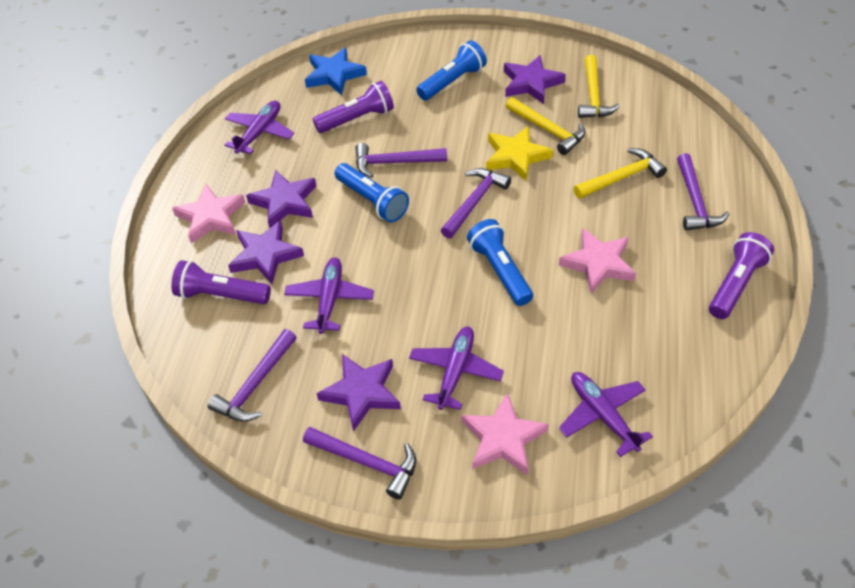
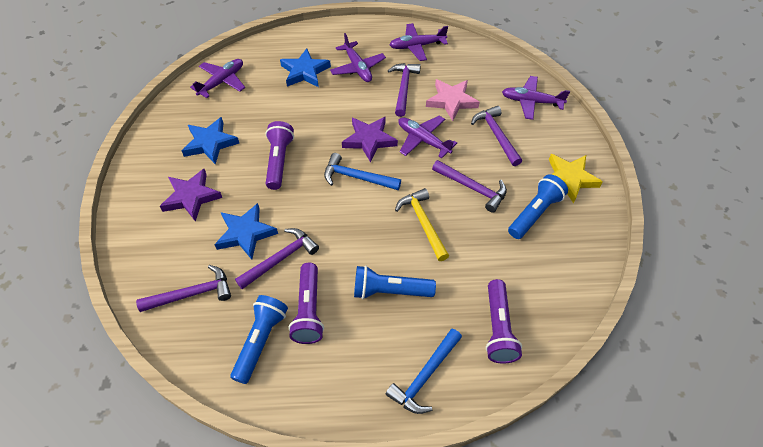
blue hammer: none = 0 -> [324,153,401,190] [385,329,462,414] = 2
blue star: [305,47,367,95] = 1 -> [182,117,239,164] [214,203,278,260] [280,48,331,87] = 3
pink star: [172,184,246,244] [462,392,549,475] [559,228,636,294] = 3 -> [426,79,480,121] = 1
purple plane: [224,100,294,154] [284,257,374,334] [409,326,504,410] [559,372,653,457] = 4 -> [190,59,245,98] [330,33,386,82] [389,23,448,61] [398,116,457,158] [502,76,570,120] = 5
purple star: [228,220,304,284] [246,170,316,228] [316,354,401,432] [504,55,566,104] = 4 -> [160,169,222,222] [342,117,398,163] = 2
yellow hammer: [506,97,585,155] [574,148,667,199] [578,55,620,118] = 3 -> [395,188,449,261] = 1

